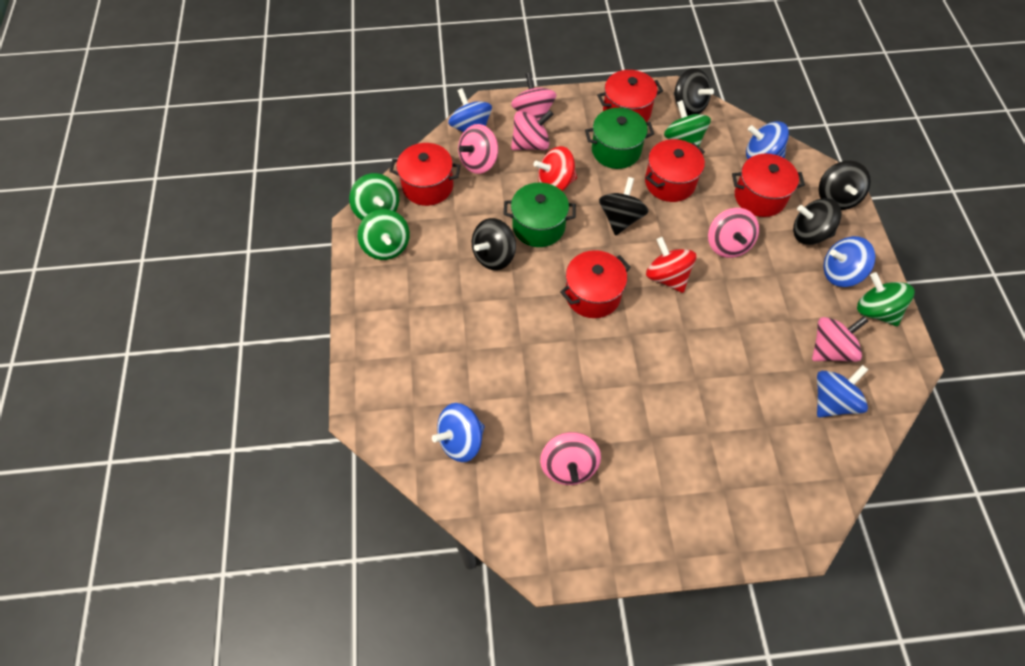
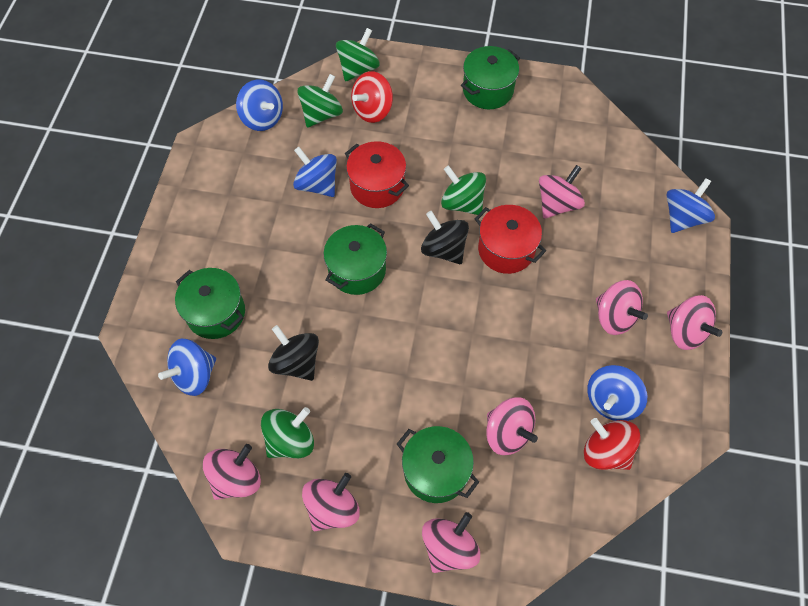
black spinning top: [472,218,516,270] [599,177,649,236] [674,68,714,116] [793,198,842,245] [819,161,871,210] = 5 -> [268,325,319,381] [421,211,469,264] = 2
green pot: [503,183,576,247] [585,108,654,169] = 2 -> [175,268,245,339] [324,223,387,295] [397,426,479,503] [461,46,520,109] = 4
pink spinning top: [458,124,498,174] [511,73,556,120] [511,110,553,150] [540,432,601,485] [708,208,759,258] [812,316,868,362] = 6 -> [203,444,261,500] [302,473,360,531] [422,512,480,573] [486,397,538,455] [539,165,585,219] [596,280,648,335] [667,295,722,350] = 7
red pot: [389,143,461,206] [560,250,631,318] [597,70,663,122] [645,139,705,202] [732,154,805,217] = 5 -> [345,141,409,208] [474,205,546,274] = 2

